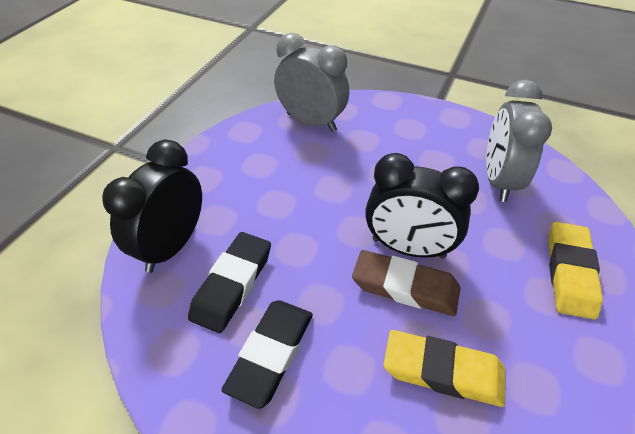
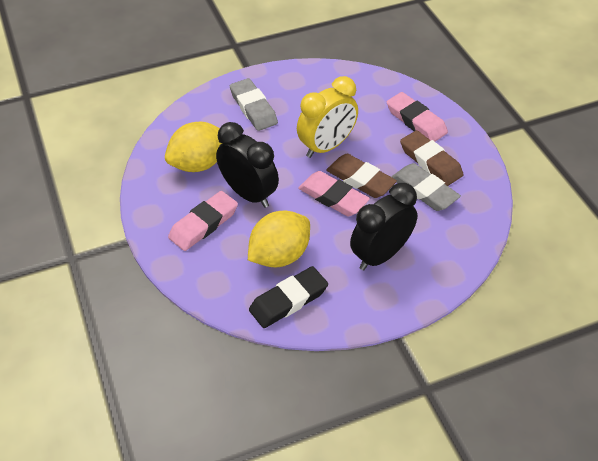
black eraser: [188,232,271,333] [222,300,313,409] = 2 -> [249,266,328,328] = 1
brown eraser: [352,250,461,316] = 1 -> [326,154,397,198] [400,130,464,186] = 2
grey clock: [274,33,349,132] [486,80,552,202] = 2 -> none = 0
grey eraser: none = 0 -> [230,78,278,131] [391,163,461,211] = 2
pink eraser: none = 0 -> [168,191,238,251] [298,171,370,216] [387,92,448,141] = 3
yellow clock: none = 0 -> [297,76,358,158] = 1
yellow eraser: [384,330,506,407] [548,222,603,320] = 2 -> none = 0
yellow lemon: none = 0 -> [165,122,222,172] [248,211,310,268] = 2

